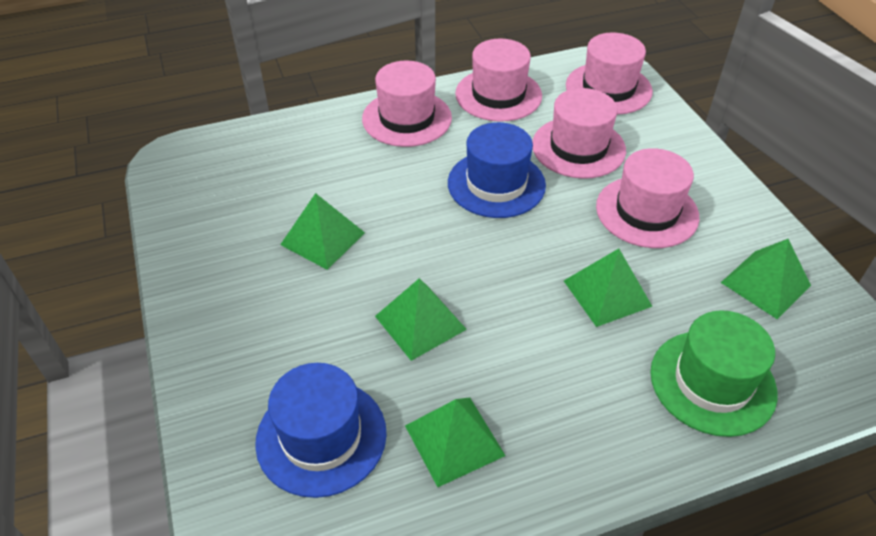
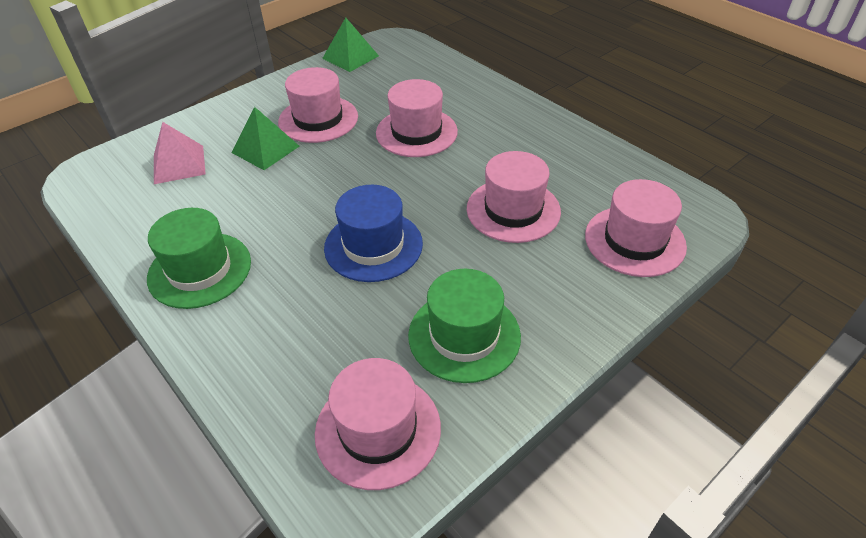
blue hat: [255,363,387,498] [448,122,546,218] = 2 -> [324,185,423,282] = 1
green hat: [650,310,777,437] = 1 -> [147,208,251,309] [408,269,521,383] = 2
green pyramid: [280,193,365,270] [375,278,467,361] [405,397,506,487] [564,249,653,327] [721,239,811,319] = 5 -> [231,107,299,170] [322,17,379,72] = 2
pink pyramid: none = 0 -> [154,122,206,184] = 1

